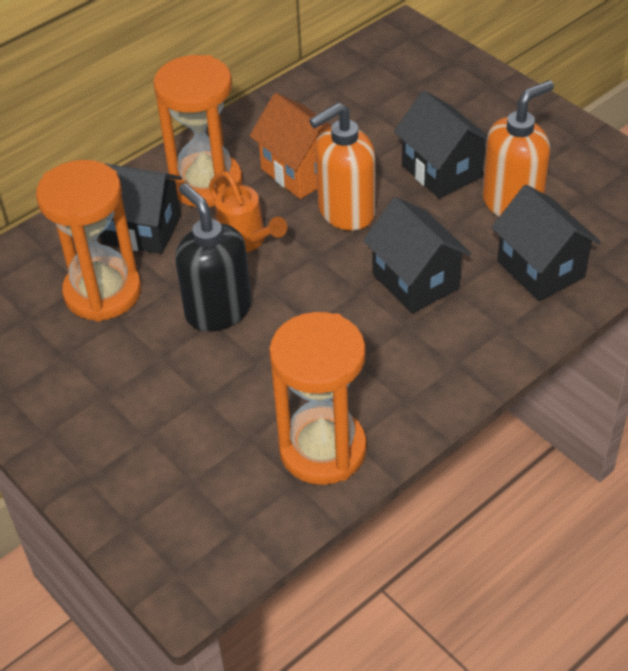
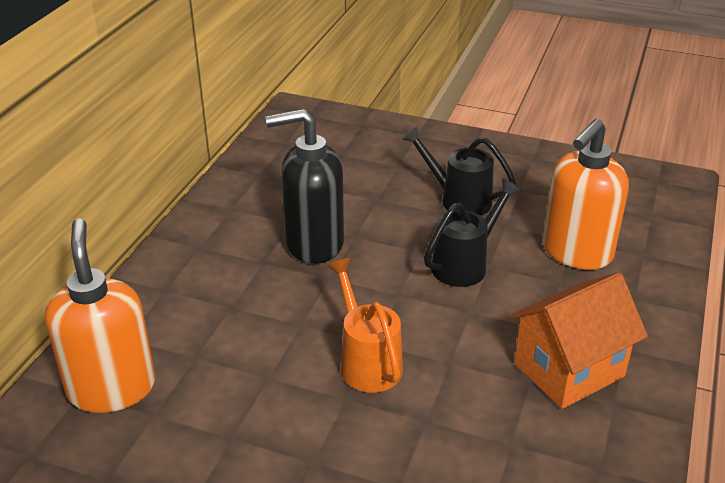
black house: [100,163,182,254] [363,197,471,314] [394,90,488,199] [491,185,601,301] = 4 -> none = 0
black watering can: none = 0 -> [402,126,516,216] [424,179,521,287] = 2
orange hourglass: [36,160,141,322] [153,55,242,207] [269,312,367,485] = 3 -> none = 0

